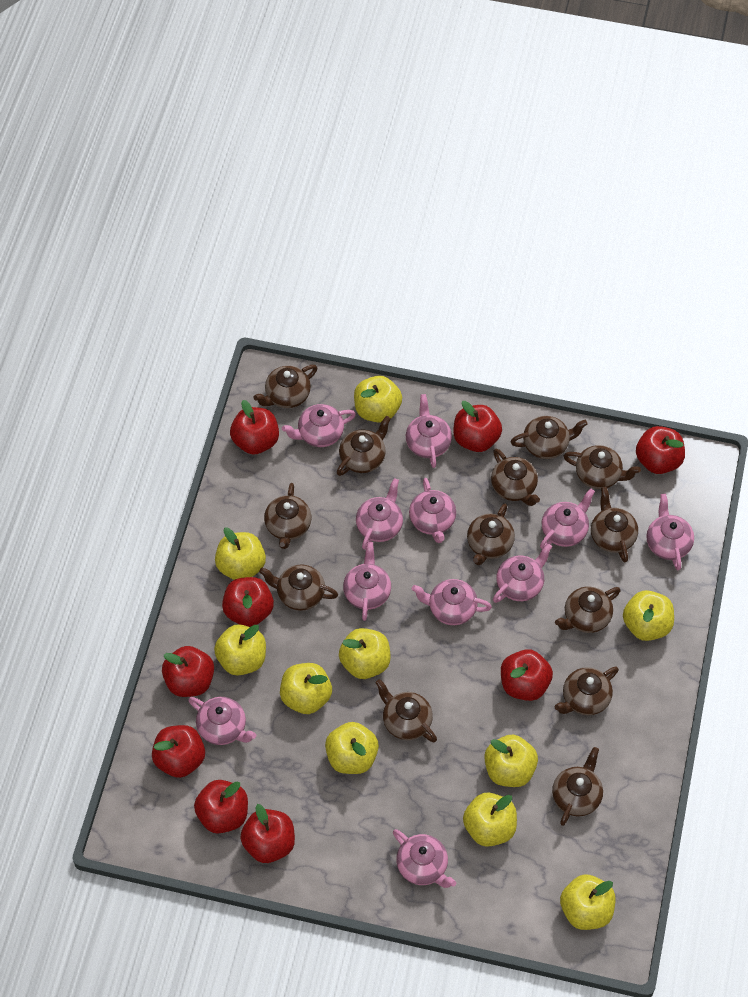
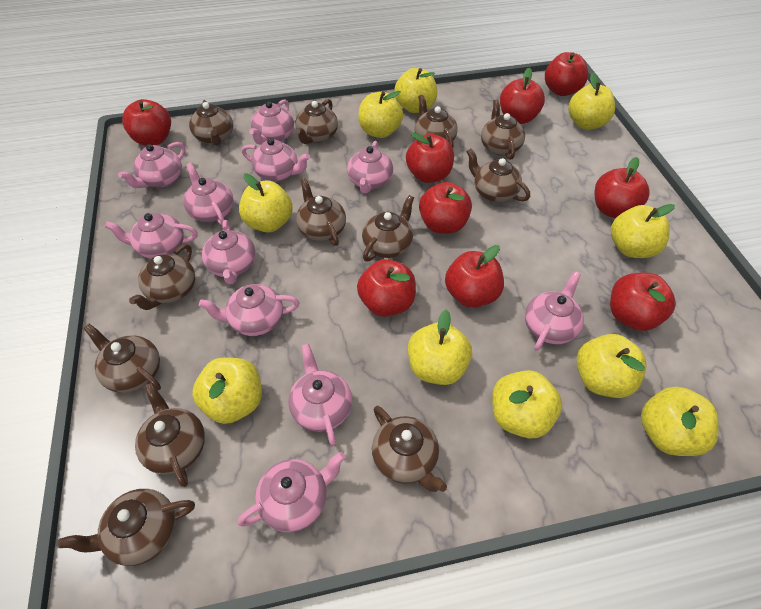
brown teapot: [253,365,317,408] [259,565,338,611] [264,483,311,549] [337,416,391,476] [375,679,437,742] [467,504,515,565] [491,449,540,506] [510,416,588,459] [552,747,603,826] [555,587,621,633] [555,666,619,715] [564,445,641,489] [591,487,638,562] = 13 -> [58,489,195,566] [83,324,161,393] [129,244,195,310] [135,383,205,487] [189,100,233,146] [295,99,338,144] [296,178,346,246] [362,195,414,262] [372,406,447,492] [414,95,458,148] [466,148,530,202] [481,99,525,160] = 12

